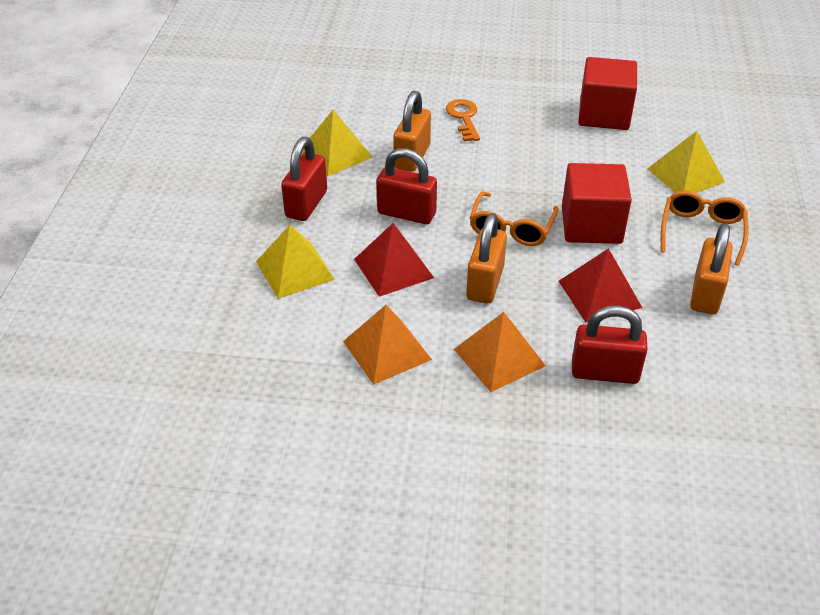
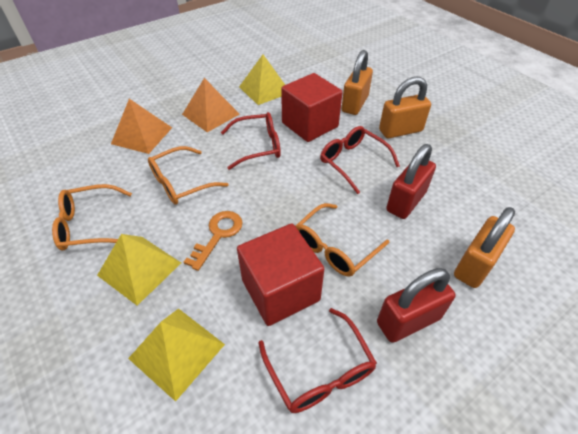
orange glasses: [470,191,559,246] [661,191,749,266] = 2 -> [52,184,132,251] [148,146,228,205] [296,203,389,277] = 3
red glasses: none = 0 -> [221,112,281,170] [259,308,377,413] [320,126,400,194] = 3
red padlock: [281,137,327,221] [376,148,437,224] [572,305,648,384] = 3 -> [377,268,456,343] [386,144,436,219] = 2
red pyramid: [354,223,434,297] [559,248,642,322] = 2 -> none = 0

